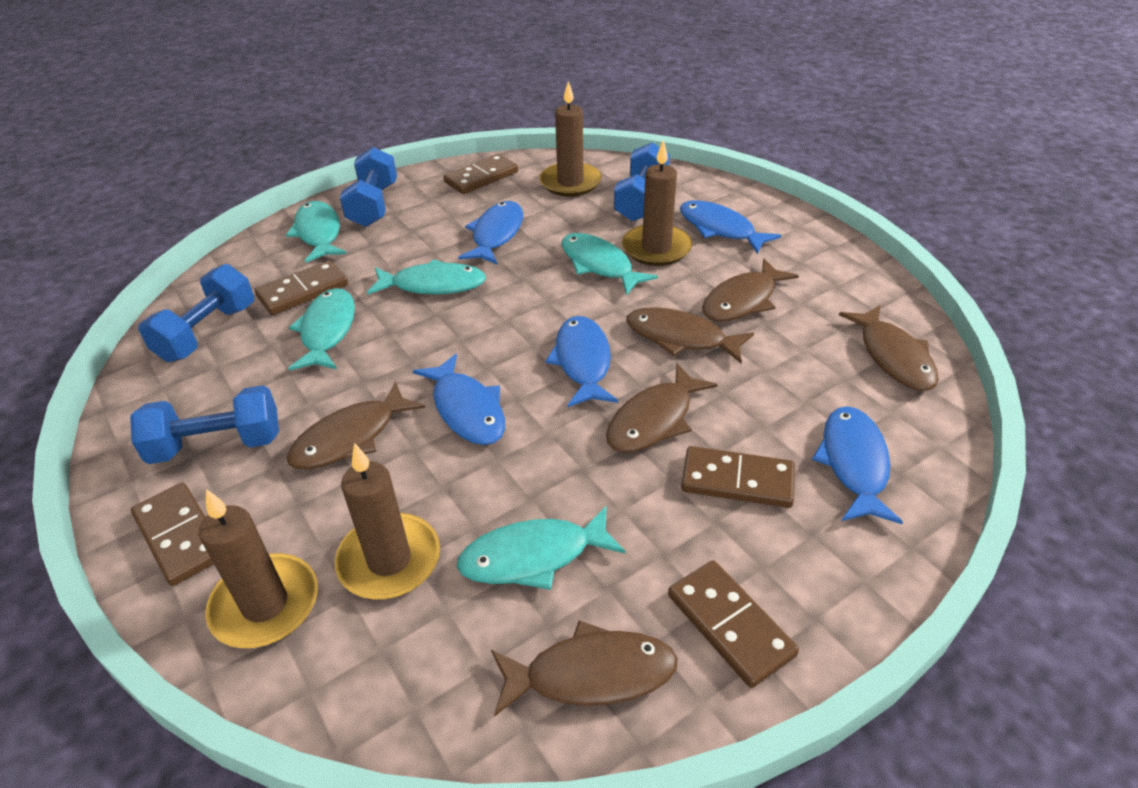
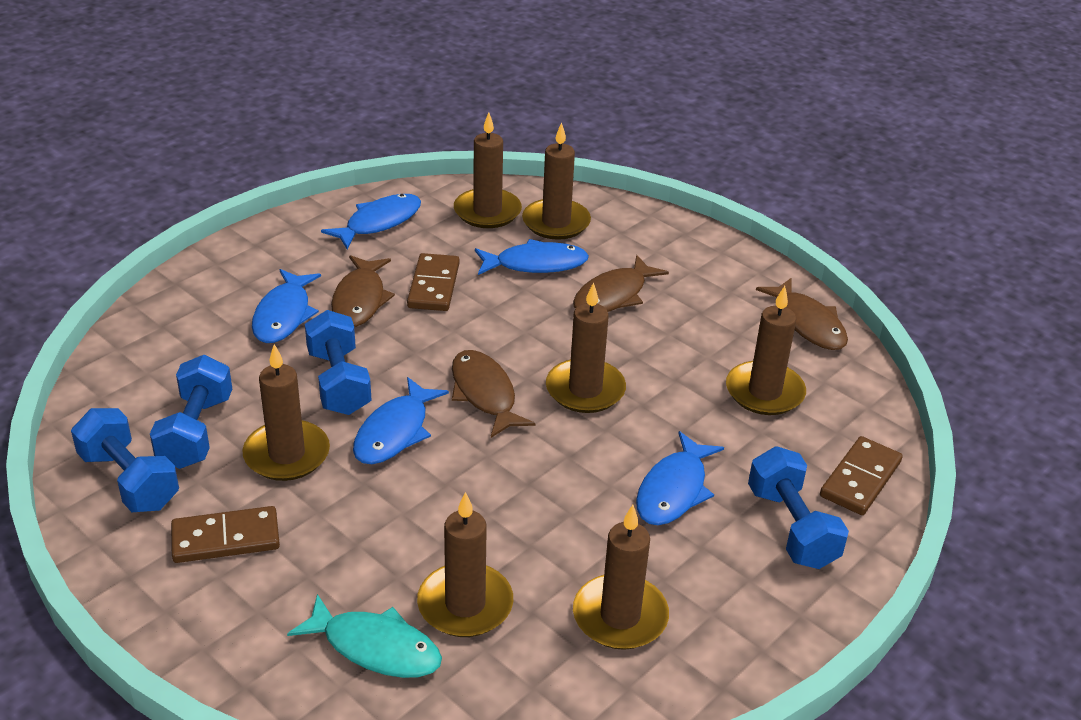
brown candle: [199,489,318,648] [335,443,440,599] [539,81,602,197] [622,140,692,266] = 4 -> [243,344,330,481] [417,492,513,637] [454,112,522,228] [522,122,591,240] [546,282,626,413] [573,505,669,650] [726,286,806,415] = 7
brown domino: [131,483,214,586] [254,260,348,315] [443,154,518,194] [668,560,799,688] [681,446,795,508] = 5 -> [171,506,280,563] [407,253,460,311] [820,436,903,515] = 3
brown fish: [286,381,425,469] [491,620,678,716] [606,364,718,453] [626,307,754,363] [702,259,799,321] [839,305,939,391] = 6 -> [331,255,395,327] [452,350,535,438] [573,255,669,312] [756,278,848,350] = 4
turquoise fish: [286,201,347,263] [288,288,355,371] [367,259,486,295] [457,505,626,590] [561,233,658,296] = 5 -> [287,594,442,678] = 1

